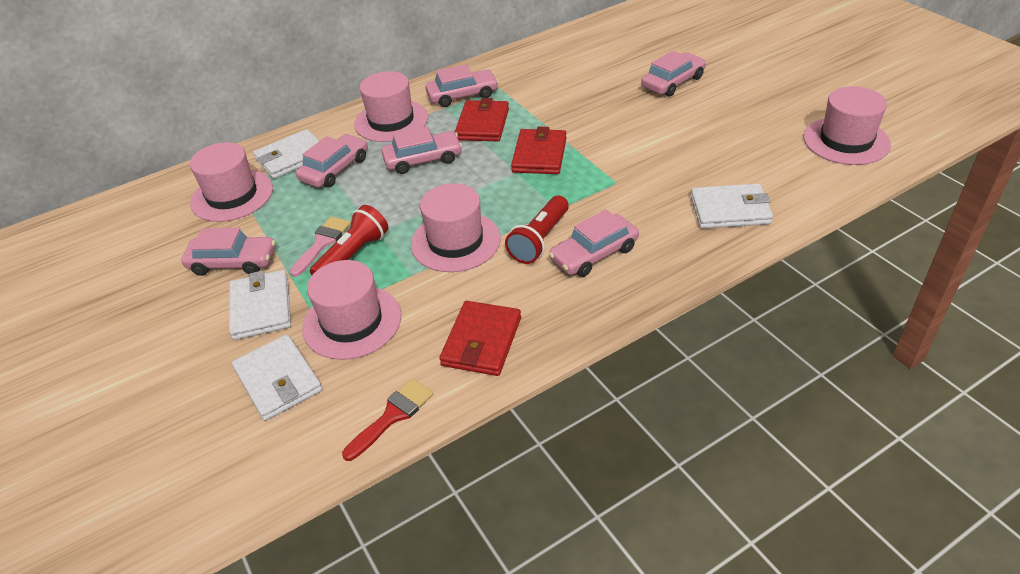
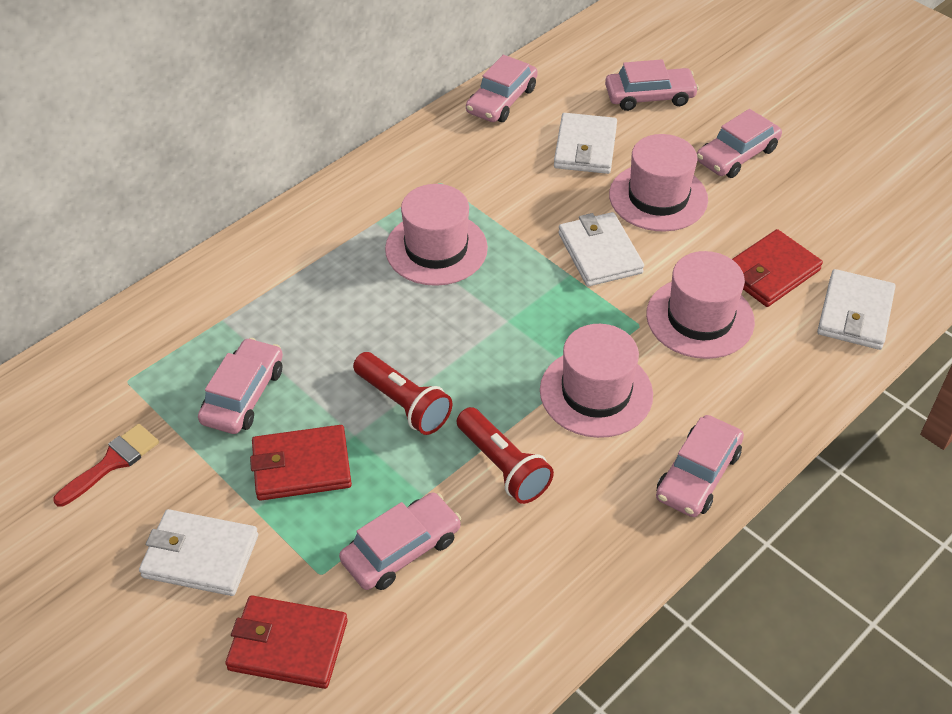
pink brush: [290,216,351,277] = 1 -> none = 0
pink hat: [190,142,273,222] [302,260,401,360] [354,71,428,142] [411,184,501,272] [804,86,891,165] = 5 -> [385,184,488,286] [540,324,653,438] [609,134,708,231] [646,251,755,359] = 4

